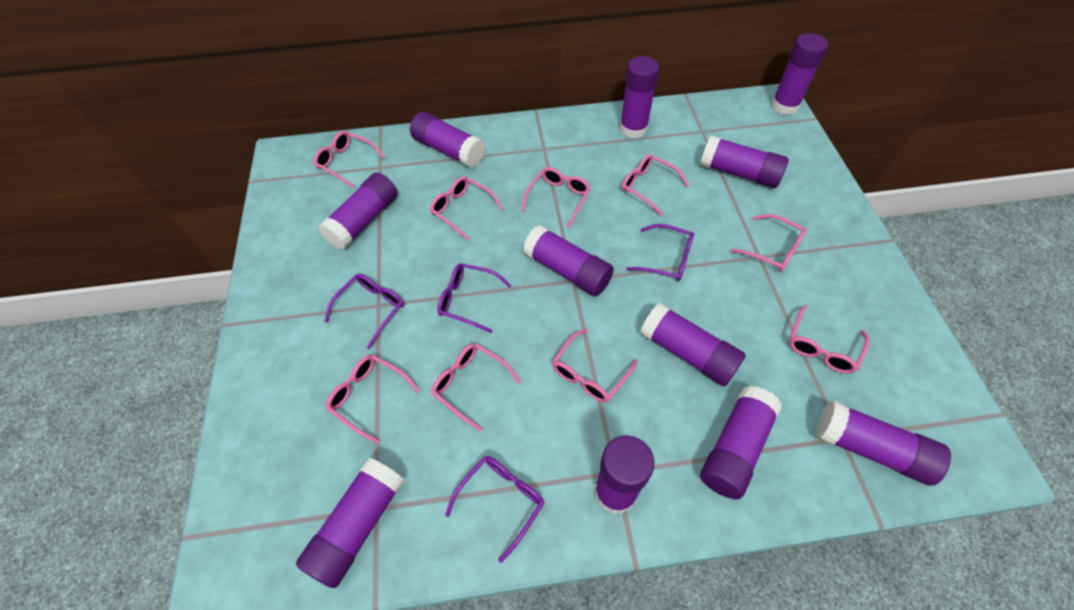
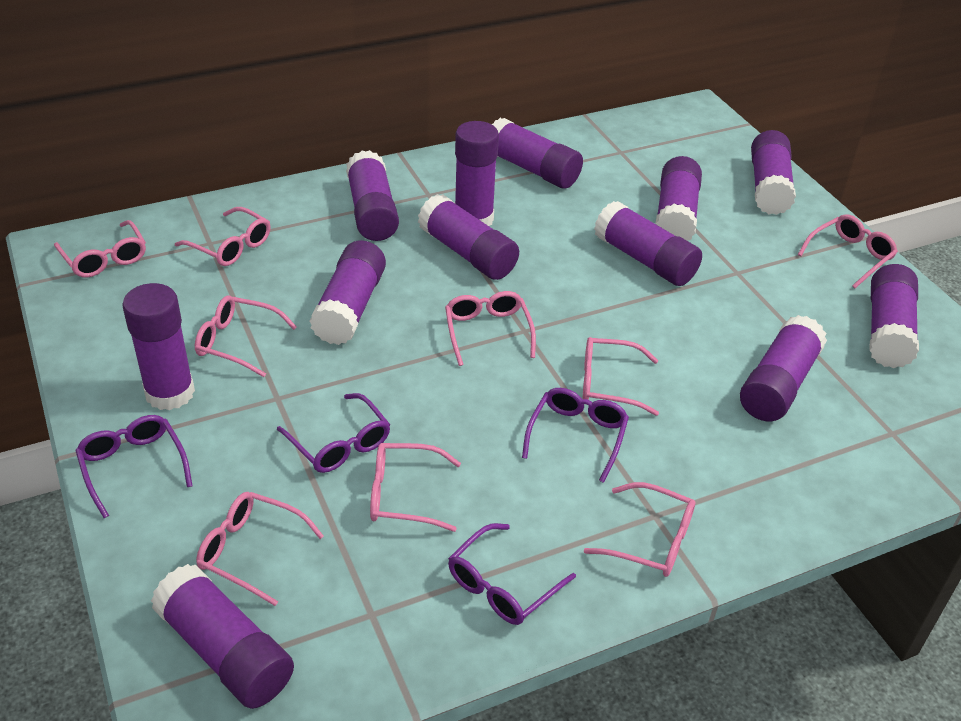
purple glue stick: [296,458,405,588] [318,173,398,250] [410,111,485,168] [523,225,614,297] [594,435,654,514] [620,56,660,138] [640,303,746,386] [700,135,789,188] [700,386,782,499] [771,33,828,115] [816,400,951,486] = 11 -> [122,283,195,410] [151,564,294,709] [309,240,386,345] [346,150,399,241] [418,194,519,280] [455,121,499,226] [492,118,583,189] [594,201,702,286] [656,156,702,240] [740,315,827,421] [751,130,796,215] [869,264,919,368] = 12

